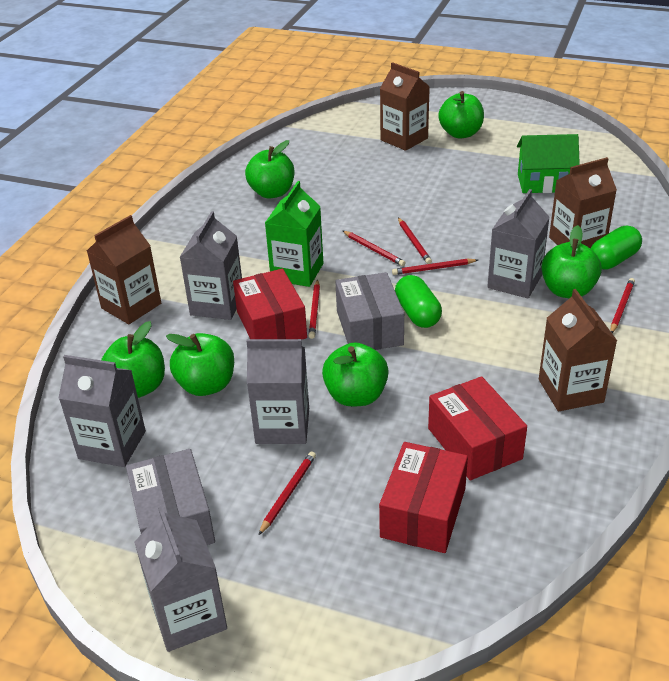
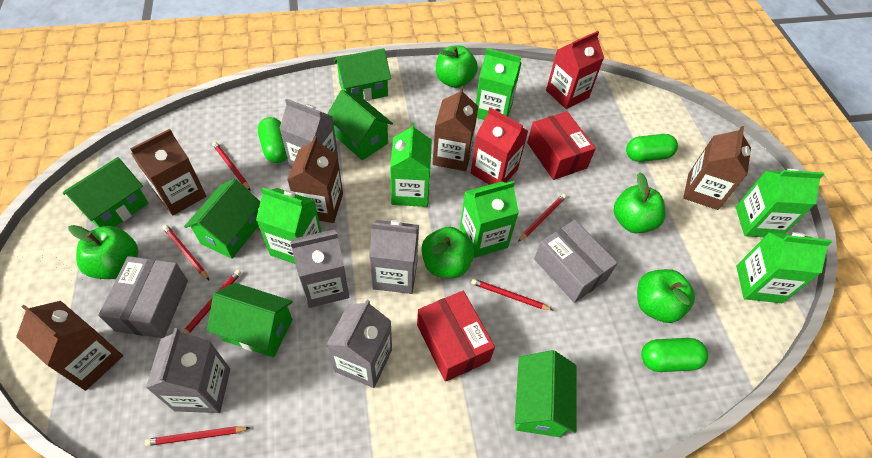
brown carton: [87,215,161,324] [380,62,430,151] [539,289,617,411] [549,157,617,249] = 4 -> [16,301,123,391] [130,129,206,216] [287,136,343,223] [433,86,478,171] [683,126,751,210] = 5
green apple: [101,321,165,398] [166,333,234,396] [245,140,294,199] [322,342,389,406] [438,91,484,139] [542,225,602,298] = 6 -> [68,225,138,279] [421,227,475,278] [436,45,478,88] [614,172,666,233] [637,269,695,323] = 5
green capsule: [395,275,442,328] [591,226,642,269] = 2 -> [258,117,287,163] [626,134,678,162] [641,338,708,372] = 3
green carton: [265,181,323,287] = 1 -> [256,187,321,264] [390,122,432,207] [460,181,519,258] [476,48,521,120] [736,169,824,237] [736,232,832,303] = 6
green house: [517,134,580,193] = 1 -> [63,157,149,228] [184,179,260,259] [207,283,293,358] [327,90,393,160] [334,48,391,101] [515,350,577,437] = 6
red box: [233,269,307,340] [379,442,468,553] [428,376,527,480] = 3 -> [417,291,495,382] [527,111,596,180] = 2
red carton: none = 0 -> [471,107,528,185] [546,31,604,109] = 2

